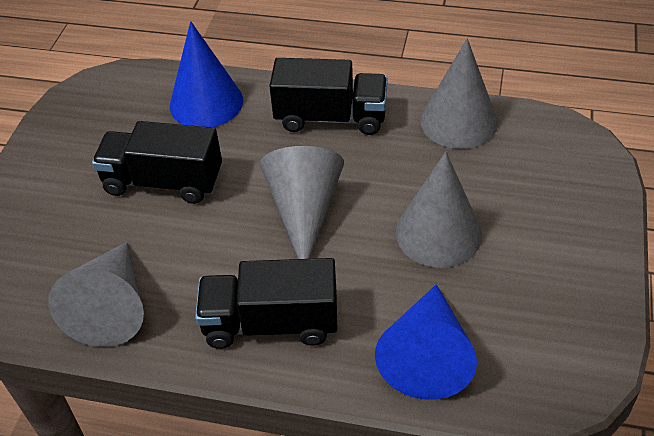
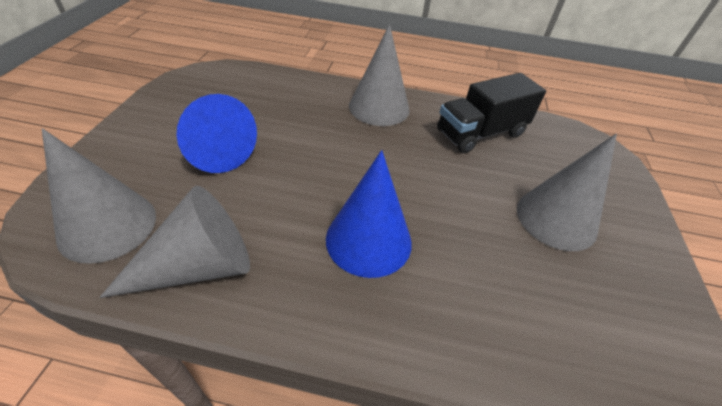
black truck: [92,121,222,204] [195,258,337,349] [269,58,388,135] = 3 -> [437,73,546,153] = 1

